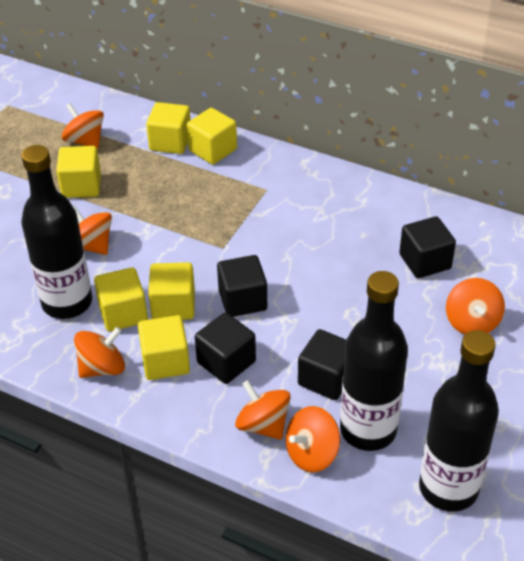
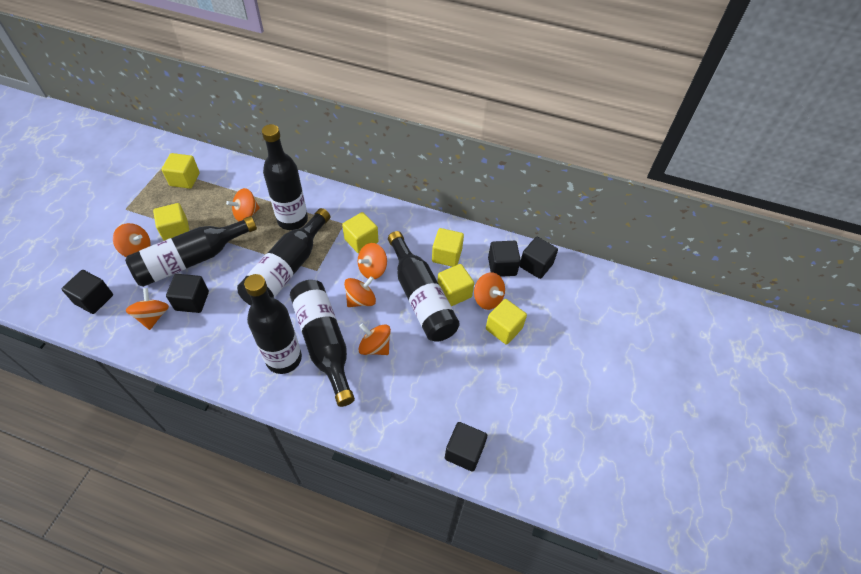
black bottle: [21,145,92,319] [340,271,408,451] [419,330,499,512] = 3 -> [125,216,257,287] [237,208,331,306] [244,274,302,374] [262,124,308,230] [290,280,355,407] [388,231,460,342] = 6
black cube: [195,313,256,384] [217,255,267,317] [298,329,346,400] [399,216,456,278] = 4 -> [62,270,113,314] [166,274,209,313] [445,422,487,472] [488,241,521,277] [519,237,558,279] = 5
orange spinning top: [62,103,104,149] [73,205,112,255] [74,327,125,378] [235,380,291,440] [286,406,340,473] [446,278,505,334] = 6 -> [113,223,150,257] [126,288,169,330] [226,188,260,222] [344,276,376,307] [358,243,387,279] [358,323,391,355] [474,272,505,310] = 7

